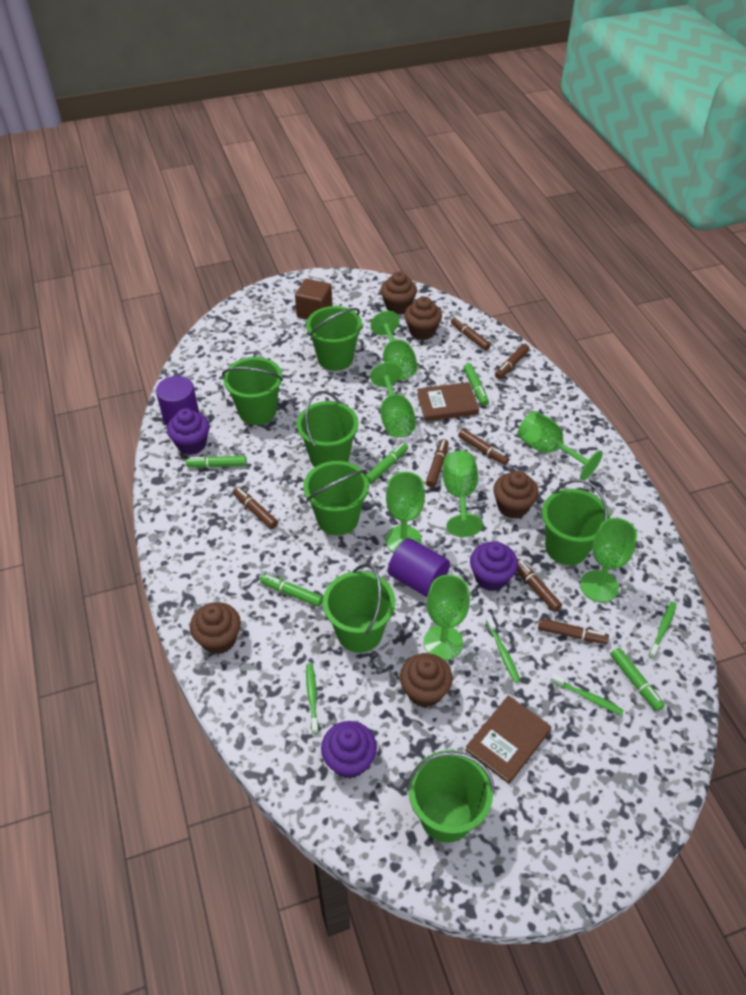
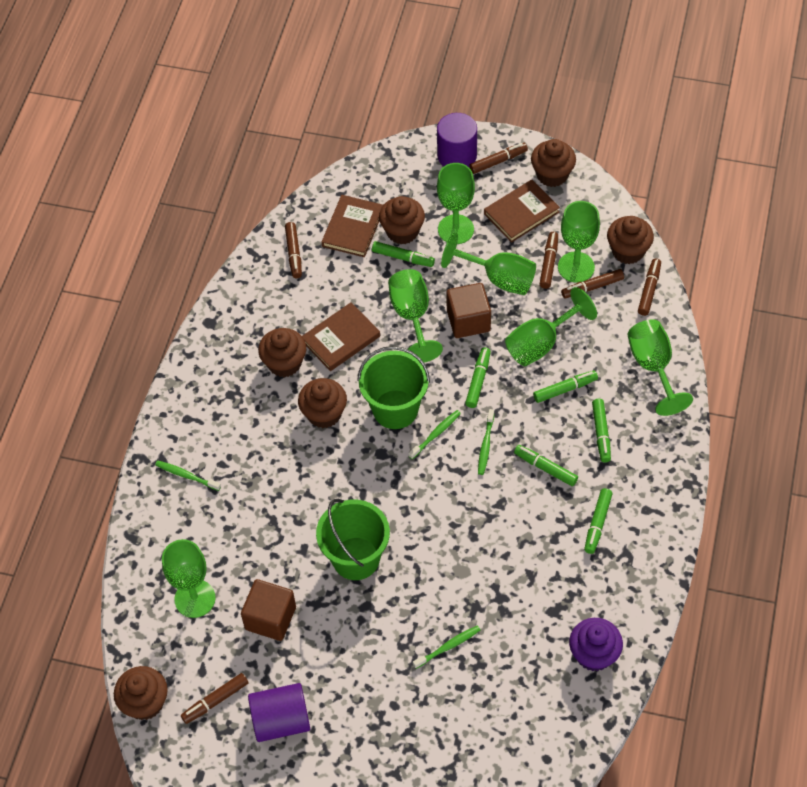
brown book: [417,382,479,421] [465,695,552,784] = 2 -> [302,302,380,371] [322,195,383,257] [484,180,560,243] = 3
brown cube: [295,279,332,319] = 1 -> [241,579,296,641] [446,283,491,338] = 2
brown cupcake: [190,602,241,654] [381,272,417,315] [400,653,453,708] [404,296,442,340] [493,471,539,519] = 5 -> [114,666,168,720] [258,328,306,377] [298,378,347,428] [379,196,425,244] [531,139,576,187] [607,216,654,264] = 6
brown marker: [233,487,278,529] [426,439,449,488] [451,317,491,351] [458,429,509,465] [495,344,529,379] [517,559,562,612] [538,618,609,644] = 7 -> [181,673,249,724] [285,222,302,278] [469,143,528,174] [540,232,558,289] [561,269,624,298] [638,258,661,316] = 6
green bucket: [222,357,283,425] [297,391,359,467] [304,461,369,536] [306,306,362,371] [323,564,395,653] [407,750,494,843] [542,480,610,565] = 7 -> [316,499,390,580] [357,346,430,429] = 2
green marker: [186,455,247,468] [260,574,323,607] [366,443,408,484] [463,363,489,406] [611,648,665,711] = 5 -> [372,241,435,267] [465,347,491,408] [514,445,578,486] [533,370,598,403] [584,488,613,554] [592,399,611,462] = 6
purple cupcake: [167,408,210,455] [321,721,377,778] [470,542,518,591] = 3 -> [569,618,623,671] = 1

